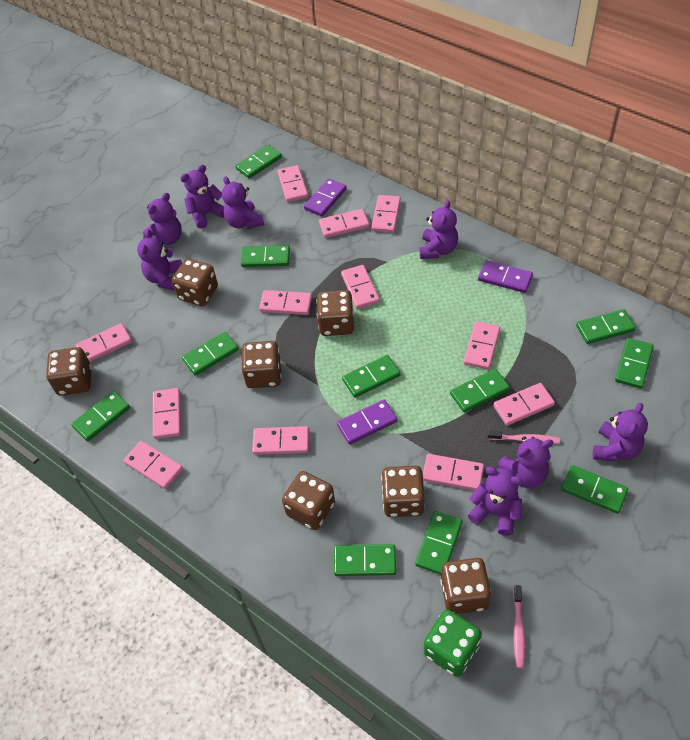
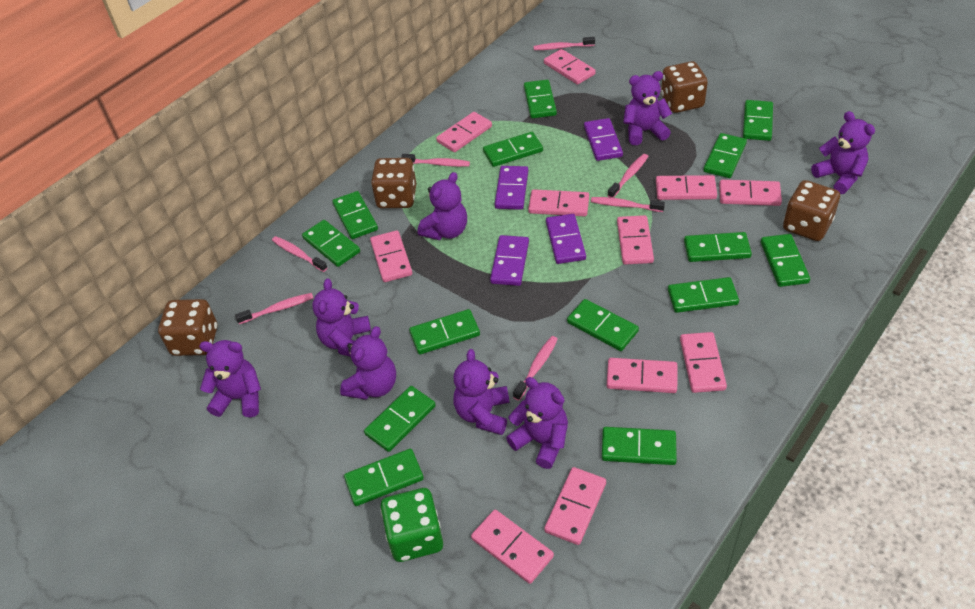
brown dice: [46,347,91,396] [172,258,218,306] [241,341,281,388] [282,471,335,530] [317,290,354,336] [381,466,425,517] [440,558,491,614] = 7 -> [158,299,217,356] [371,158,417,208] [661,61,708,113] [783,180,840,241] = 4
green domino: [71,391,130,441] [182,332,239,376] [235,144,282,179] [241,245,290,267] [334,544,396,576] [342,355,401,398] [415,511,462,575] [450,369,510,412] [561,465,628,514] [576,309,636,344] [615,338,654,389] = 11 -> [302,220,360,267] [332,191,378,239] [344,449,424,506] [364,386,436,452] [409,309,480,355] [483,132,543,167] [524,80,557,118] [567,299,639,351] [602,427,677,465] [668,277,739,313] [684,232,752,262] [703,133,747,178] [743,100,773,141] [761,234,810,287] = 14
pink domino: [76,323,132,362] [123,441,183,489] [153,388,181,439] [252,426,309,455] [259,290,312,315] [277,165,308,202] [319,209,369,238] [341,265,380,309] [371,195,401,233] [423,454,484,490] [464,321,500,370] [493,383,555,426] = 12 -> [370,230,412,282] [436,112,492,152] [471,510,554,584] [528,189,589,216] [544,49,596,85] [544,467,606,545] [607,358,677,393] [617,215,654,265] [656,175,717,200] [680,332,727,393] [719,180,782,206] = 11
pink toothbrush: [488,430,560,444] [513,585,525,668] = 2 -> [235,293,313,324] [272,236,328,272] [401,154,470,167] [513,336,558,400] [534,37,595,50] [591,197,665,212] [608,154,648,198] = 7
purple domino: [304,178,347,217] [337,400,397,445] [478,260,533,293] = 3 -> [490,235,529,286] [495,166,528,210] [546,214,586,264] [584,118,623,161] = 4

